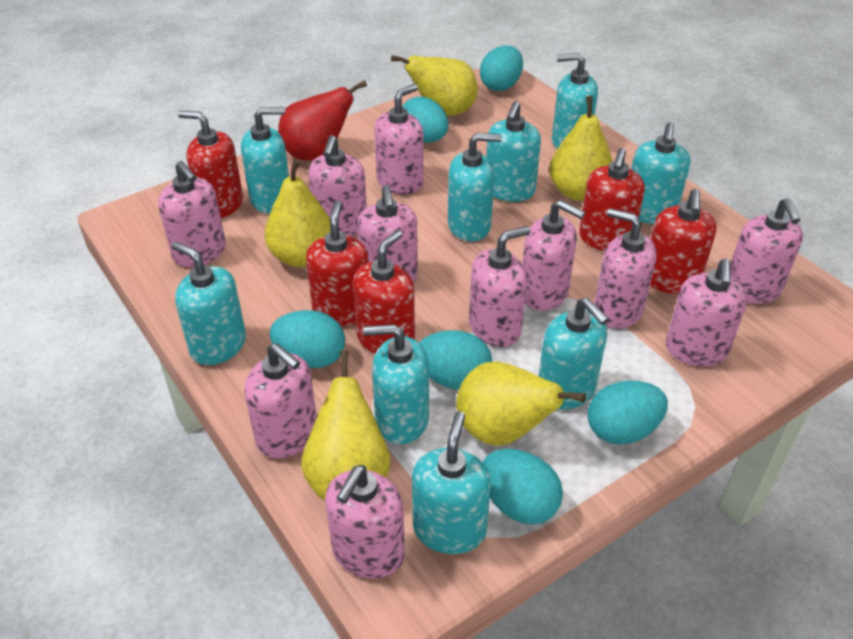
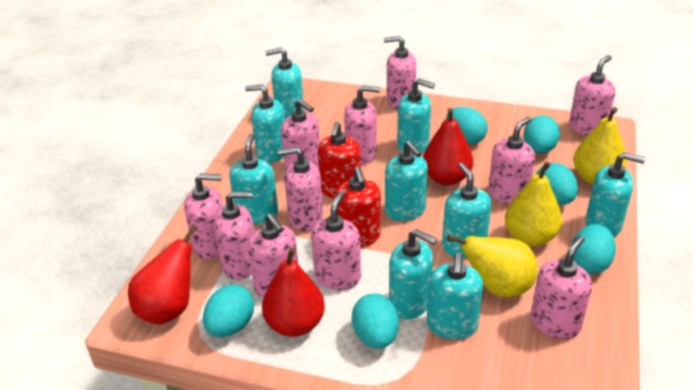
red pear: [278,80,367,160] = 1 -> [128,224,198,325] [262,247,325,337] [423,108,473,185] = 3
red soap dispenser: [178,110,243,218] [306,200,369,326] [353,230,415,353] [579,148,645,251] [650,189,717,294] = 5 -> [318,122,361,199] [334,166,381,247] = 2
yellow pear: [264,159,331,267] [301,350,391,501] [391,55,478,116] [456,361,586,446] [549,96,613,201] = 5 -> [447,235,538,298] [505,161,562,246] [573,107,627,184] = 3

